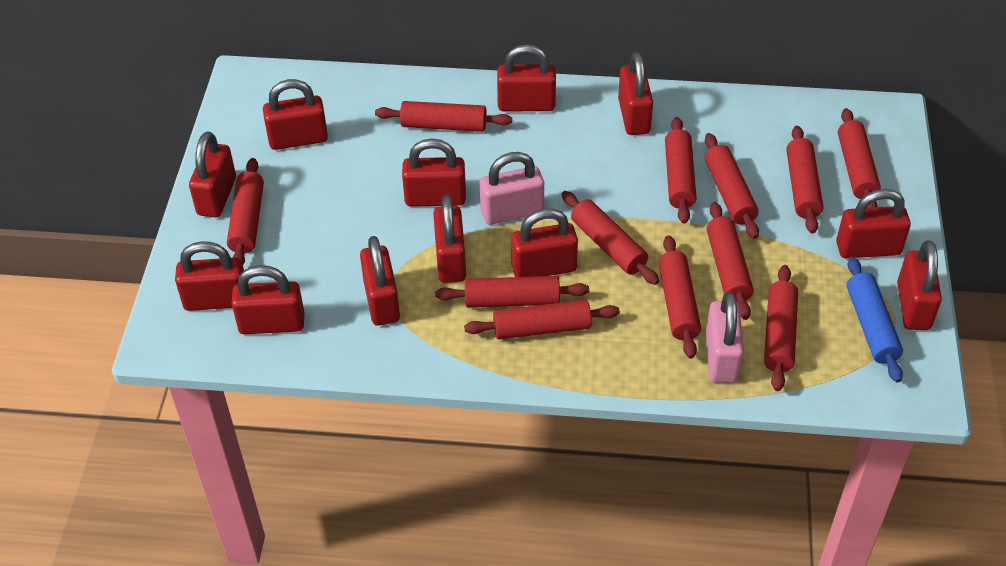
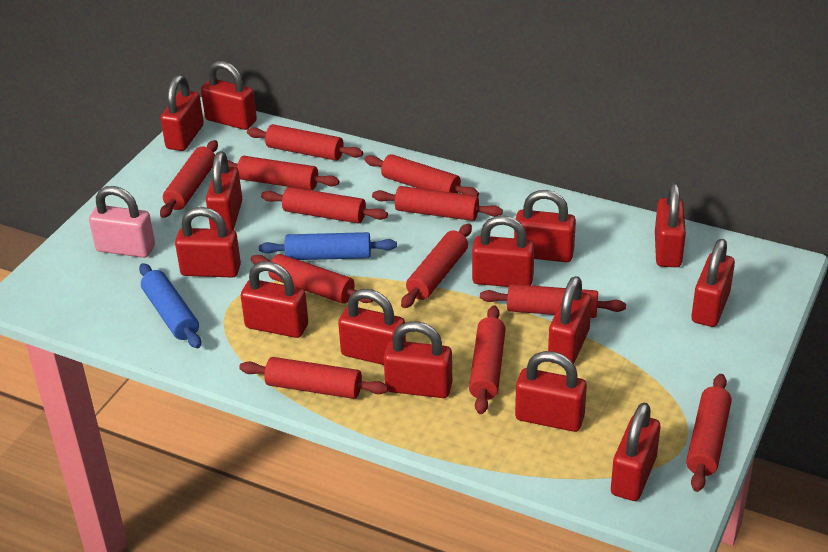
blue rolling pin: [847,257,903,383] = 1 -> [139,263,201,348] [259,232,397,260] = 2
pink padlock: [480,152,544,225] [706,292,744,383] = 2 -> [89,186,155,258] = 1
red padlock: [175,241,244,311] [189,132,236,217] [231,265,305,334] [263,79,328,150] [360,236,400,326] [402,138,466,207] [433,195,466,283] [497,44,556,111] [511,208,578,277] [618,52,653,135] [836,189,911,258] [897,240,942,330] = 12 -> [160,75,204,151] [175,207,241,278] [201,61,257,130] [206,151,242,230] [241,261,308,338] [338,289,406,365] [384,321,452,398] [472,216,535,287] [514,190,576,262] [515,351,587,432] [548,276,592,364] [611,403,660,501] [655,183,686,267] [691,239,735,327] = 14

